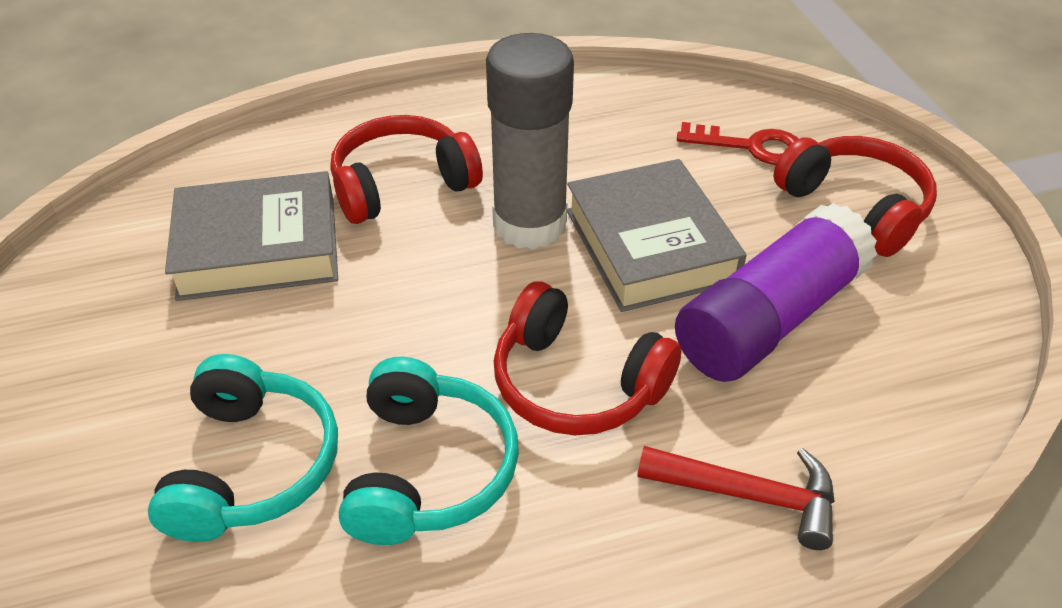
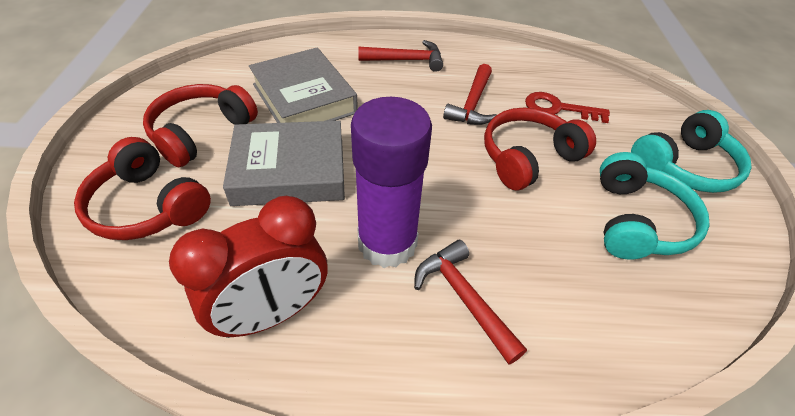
grey glue stick: [486,33,574,250] = 1 -> none = 0
red clock: none = 0 -> [169,196,328,338] = 1
red hammer: [637,446,835,550] = 1 -> [358,40,443,72] [414,240,527,365] [443,64,497,125] = 3

